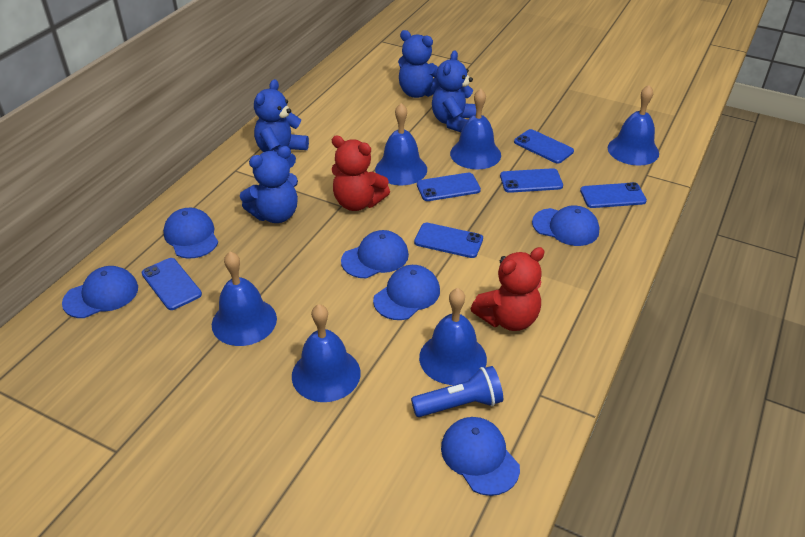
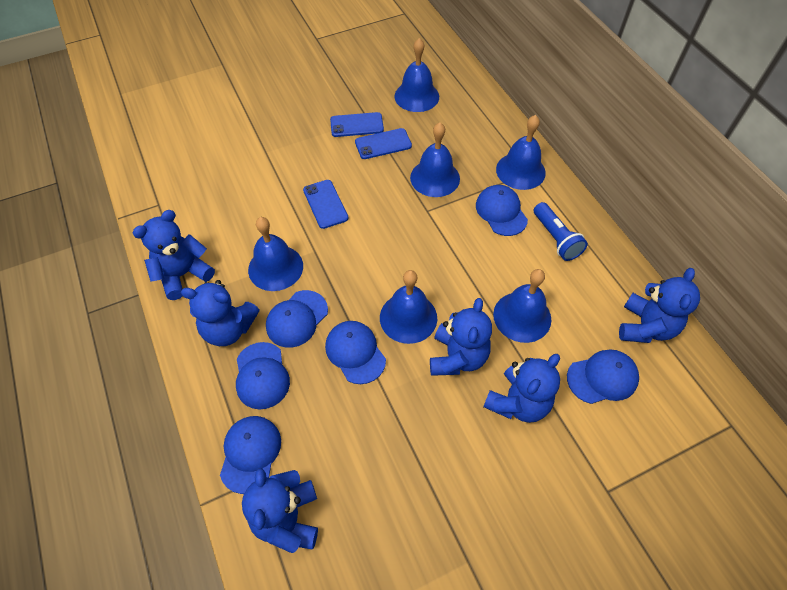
blue phone: [141,258,202,310] [414,223,483,258] [417,173,481,201] [500,168,563,193] [514,129,574,163] [580,182,647,208] = 6 -> [303,180,349,229] [330,112,384,137] [355,128,412,159] = 3
blue teddy bear: [240,146,298,223] [254,79,309,168] [398,30,439,98] [432,50,476,132] = 4 -> [132,210,215,300] [181,280,260,346] [242,468,318,553] [430,298,492,376] [483,354,560,423] [619,268,700,343] = 6
red teddy bear: [331,135,390,211] [471,247,545,331] = 2 -> none = 0

